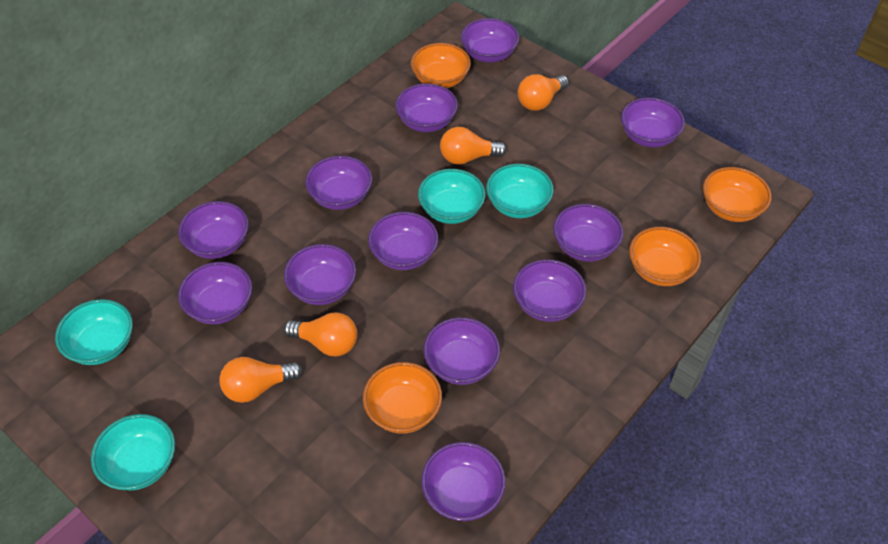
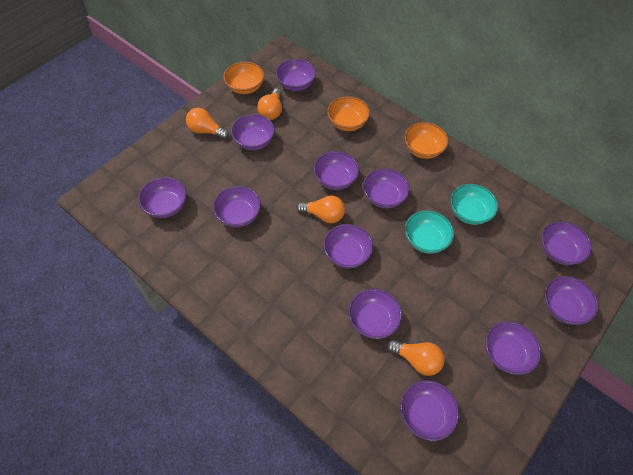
orange bowl: [363,362,442,434] [411,43,471,88] [629,227,701,286] [703,167,772,222] = 4 -> [224,62,264,94] [327,96,370,131] [404,122,448,159] = 3
turquoise bowl: [55,299,133,365] [91,414,175,491] [418,169,485,224] [486,164,554,218] = 4 -> [405,210,454,254] [450,184,498,225] = 2

